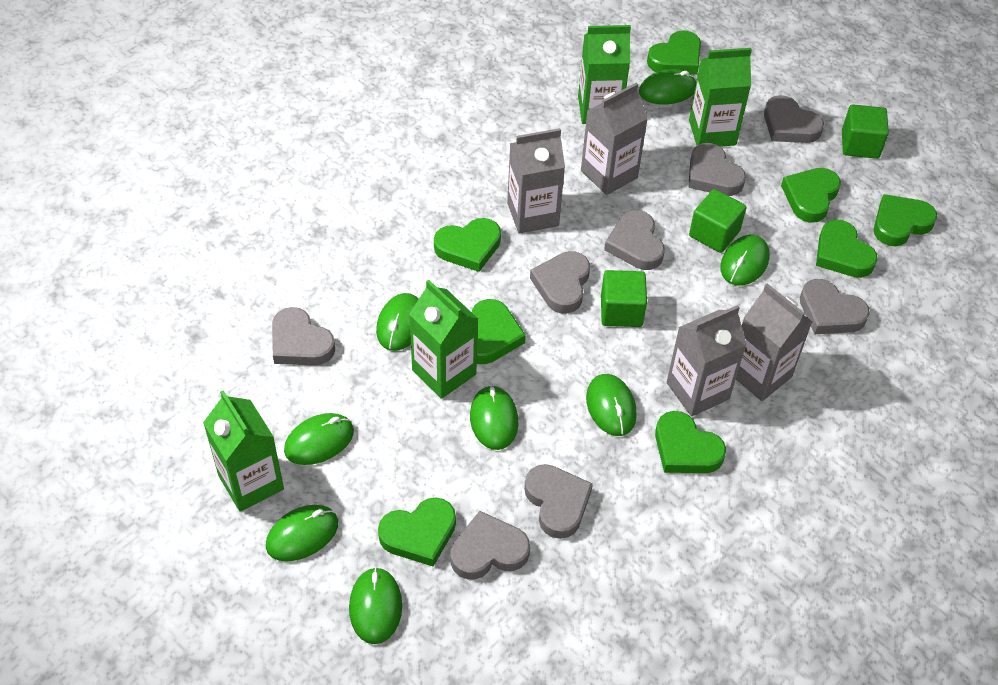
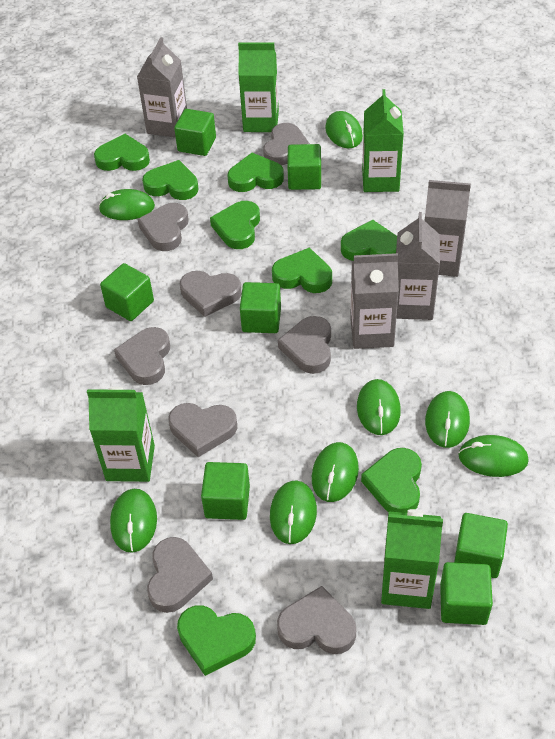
green cube: [601,270,647,327] [689,189,746,253] [842,104,889,159] = 3 -> [100,263,154,321] [174,109,216,156] [201,462,250,520] [240,282,281,333] [287,144,321,190] [440,562,493,625] [454,513,508,578] = 7

